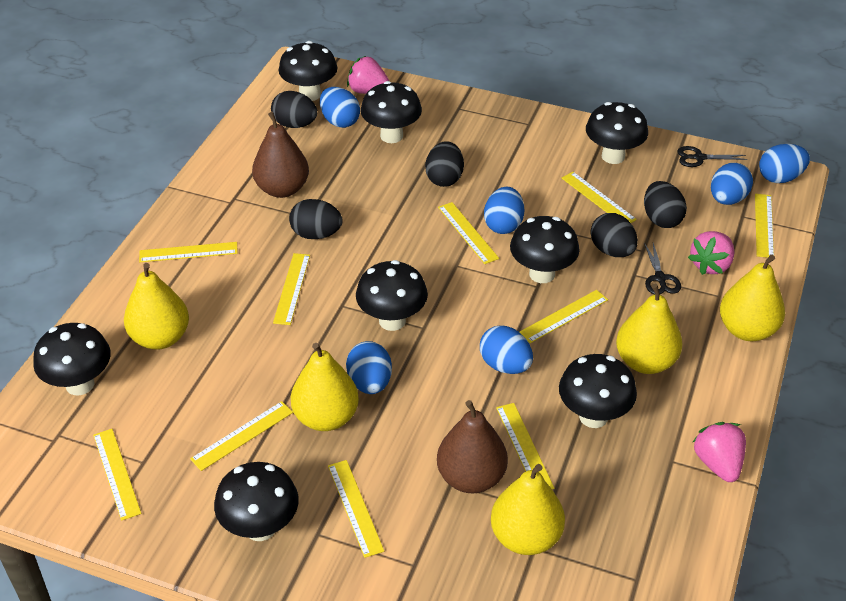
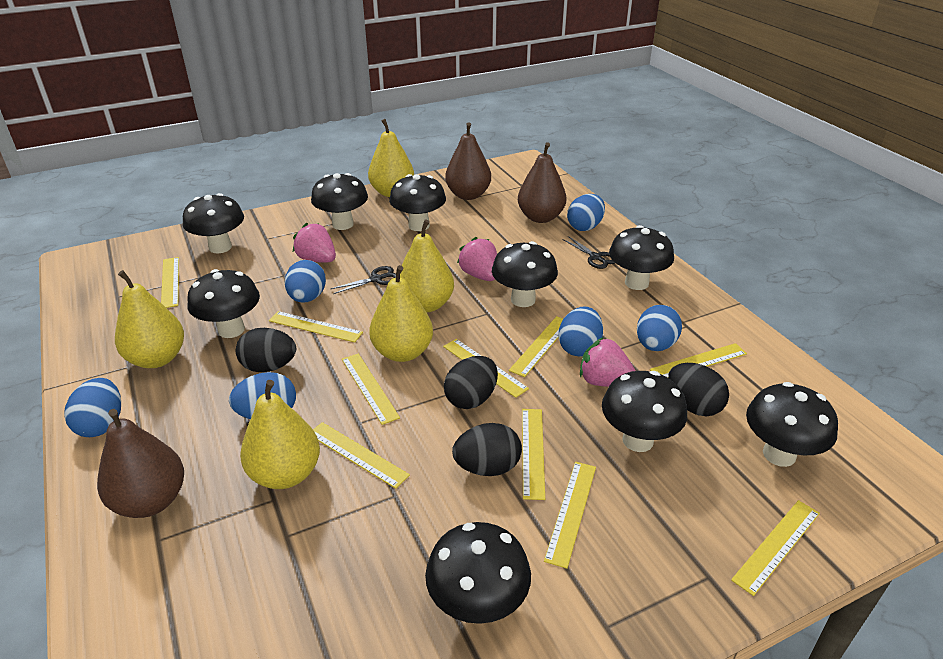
black egg: [271,91,317,128] [289,199,343,239] [425,141,464,187] [590,213,638,257] [644,181,687,228] = 5 -> [236,328,296,372] [444,356,498,409] [452,423,522,476] [668,363,729,416] = 4
black mushroom: [33,323,111,396] [214,462,299,541] [279,41,337,101] [356,260,428,331] [361,81,422,143] [510,216,580,283] [559,354,637,428] [586,102,648,164] = 8 -> [183,193,244,253] [188,269,260,338] [311,173,368,230] [389,174,446,231] [425,522,531,624] [492,241,558,307] [602,371,687,452] [609,225,674,290] [746,382,838,467] = 9
brown pear: [252,112,309,198] [437,400,508,493] = 2 -> [97,409,184,518] [445,122,491,200] [518,142,567,223] = 3

